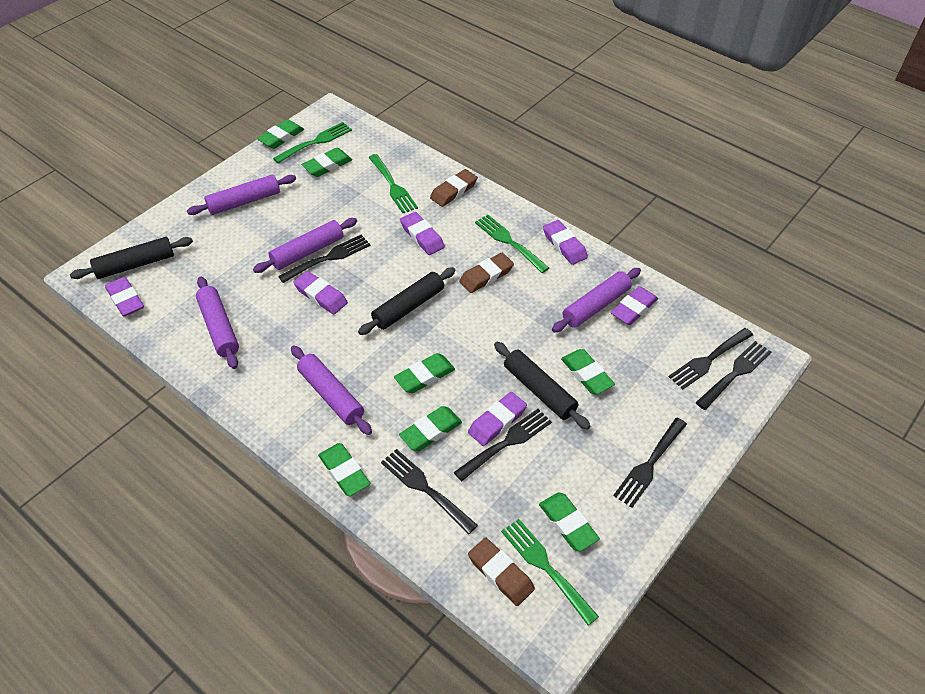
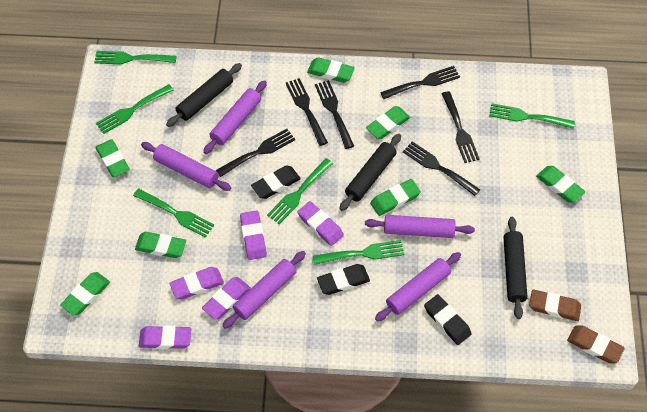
black eraser: none = 0 -> [251,165,301,199] [317,264,370,295] [424,294,472,345] = 3
brown eraser: [430,169,478,207] [459,253,514,293] [468,537,535,606] = 3 -> [529,290,581,321] [567,325,625,363] = 2
green fork: [273,122,352,163] [368,154,418,213] [475,214,549,273] [501,519,599,625] = 4 -> [94,51,176,64] [96,84,173,134] [133,188,214,238] [267,158,333,224] [313,240,404,265] [489,103,575,129] = 6
purple eraser: [105,277,144,317] [293,271,348,314] [400,212,445,255] [468,392,527,446] [543,220,588,265] [611,286,658,325] = 6 -> [139,325,191,349] [170,267,224,299] [202,277,251,320] [240,211,267,260] [298,201,344,246] = 5

